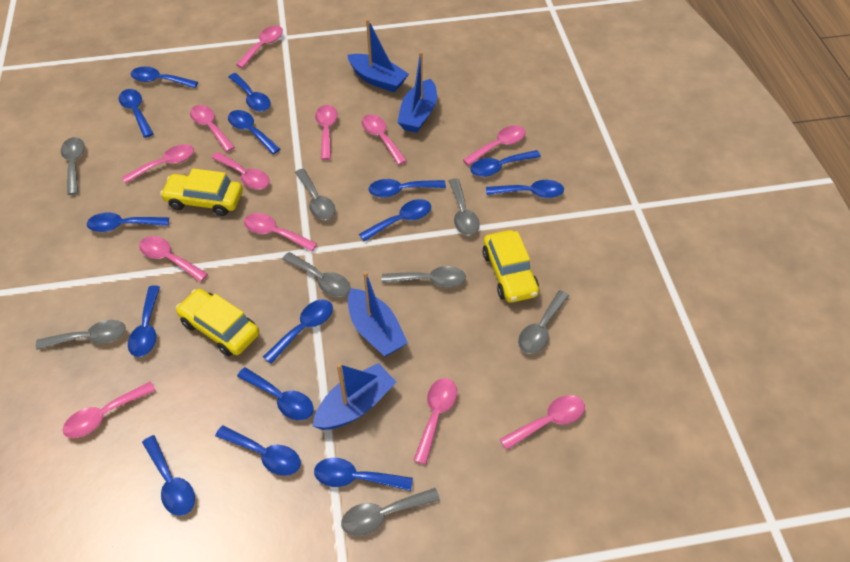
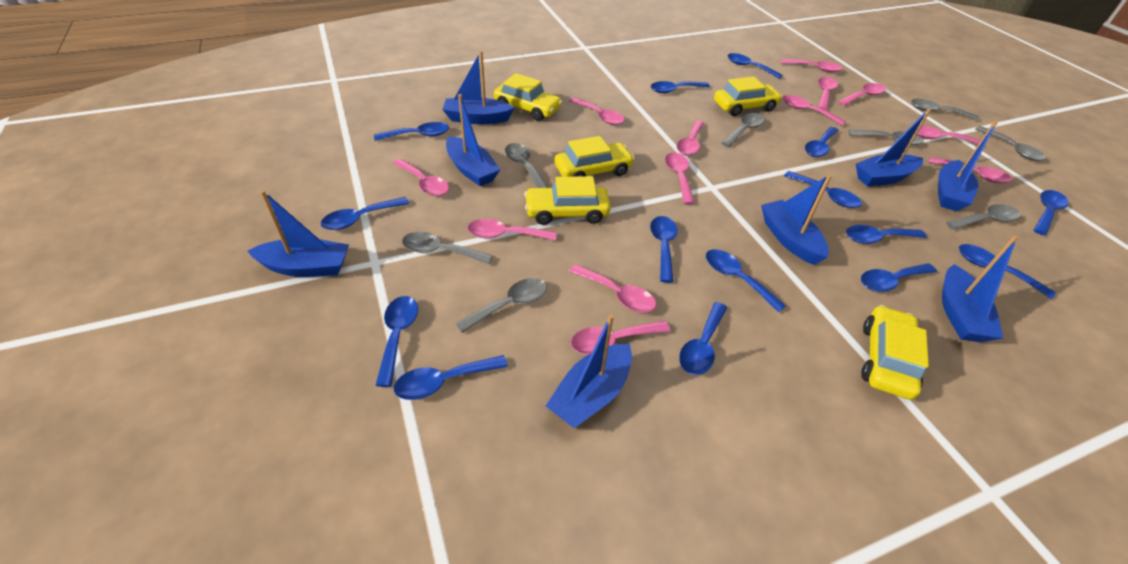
blue boat: [313,363,396,430] [348,19,409,92] [348,271,408,357] [397,52,437,133] = 4 -> [247,190,349,277] [442,51,515,124] [446,94,500,186] [546,314,632,428] [761,174,832,265] [856,109,931,187] [938,121,997,211] [942,235,1018,342] = 8
pink spoon: [63,382,156,438] [122,144,194,183] [139,236,208,282] [190,105,235,152] [211,152,270,190] [236,26,283,68] [244,213,318,251] [315,105,338,160] [361,114,407,165] [413,378,457,465] [463,126,526,166] [500,395,585,450] = 12 -> [393,159,449,196] [467,219,557,241] [569,97,625,125] [569,264,656,313] [571,321,670,355] [665,153,695,205] [677,120,704,156] [781,59,842,72] [783,95,846,126] [818,77,838,110] [838,83,886,106] [917,125,981,144] [929,157,1013,184] = 13
yellow car: [160,168,243,216] [176,289,259,356] [482,230,539,303] = 3 -> [494,73,562,121] [524,176,611,225] [555,136,635,177] [714,76,782,116] [861,305,929,400] = 5

